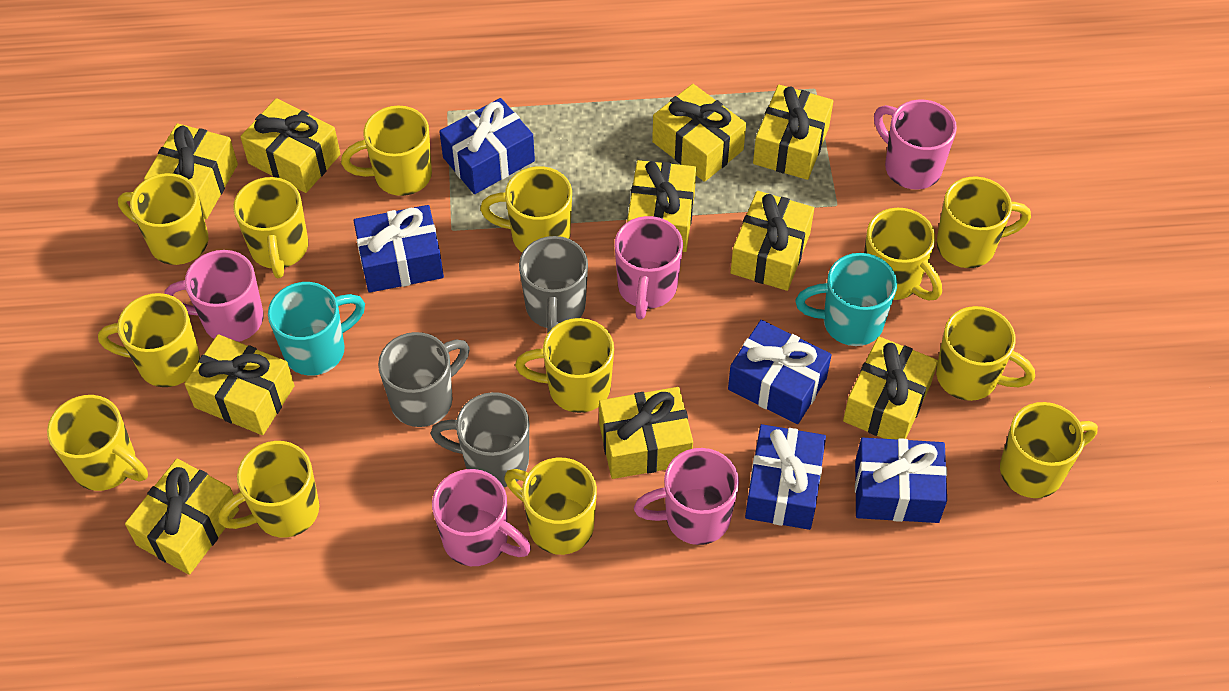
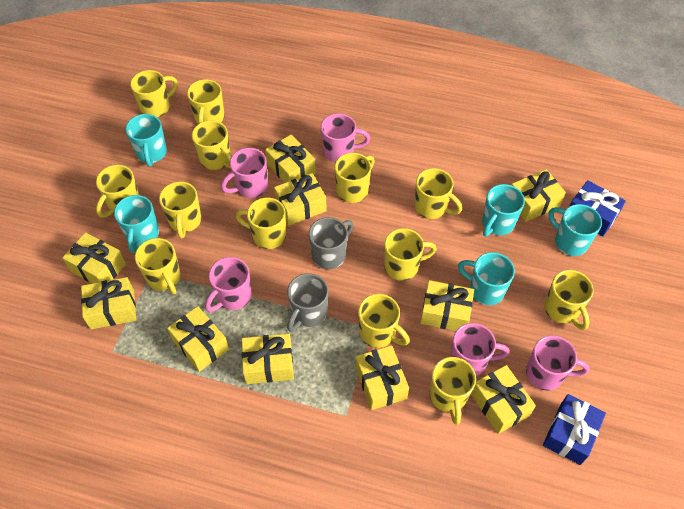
blue gift: [354,205,444,293] [439,98,535,194] [728,320,832,424] [745,424,826,530] [855,438,947,523] = 5 -> [543,394,606,465] [569,180,626,236] = 2
grey mug: [378,332,470,427] [431,392,529,487] [519,236,588,334] = 3 -> [287,273,328,332] [309,217,354,269] = 2
turquoise mug: [268,282,365,376] [795,253,897,346] = 2 -> [114,195,159,253] [126,114,167,167] [458,252,515,305] [482,184,525,236] [548,204,602,256] = 5

